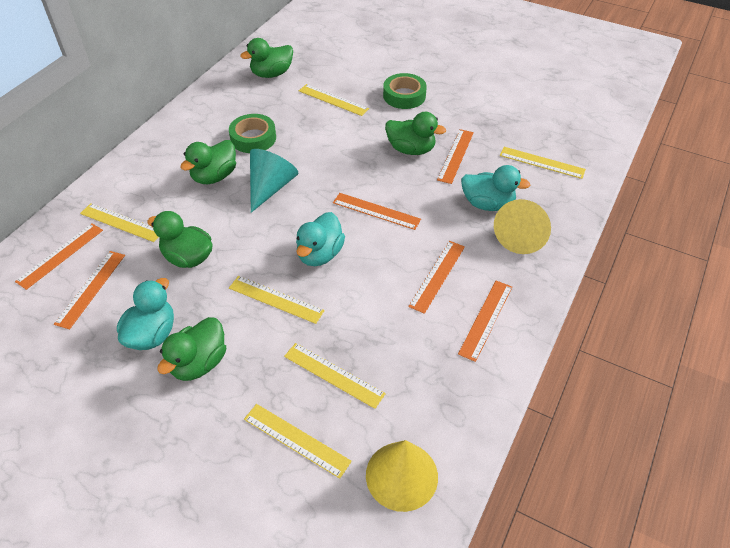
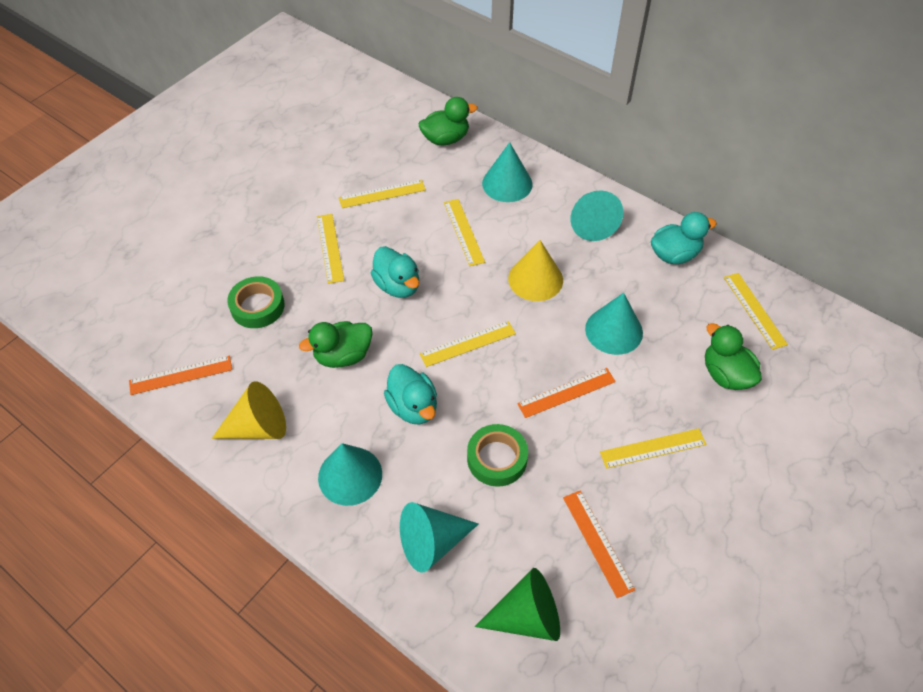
green cone: none = 0 -> [475,568,560,641] = 1
green duck: [147,211,213,268] [157,317,226,381] [180,140,236,184] [240,38,293,78] [385,112,446,155] = 5 -> [299,321,372,368] [419,97,477,145] [705,323,762,390] = 3
orange ruler: [15,223,103,290] [54,251,125,330] [333,193,421,230] [408,241,465,314] [437,129,474,184] [458,281,512,362] = 6 -> [129,356,232,395] [517,368,616,418] [563,490,635,598] = 3
turquoise cone: [250,149,298,213] = 1 -> [318,443,382,506] [400,502,479,573] [482,142,533,202] [571,190,623,241] [585,293,643,355] = 5

